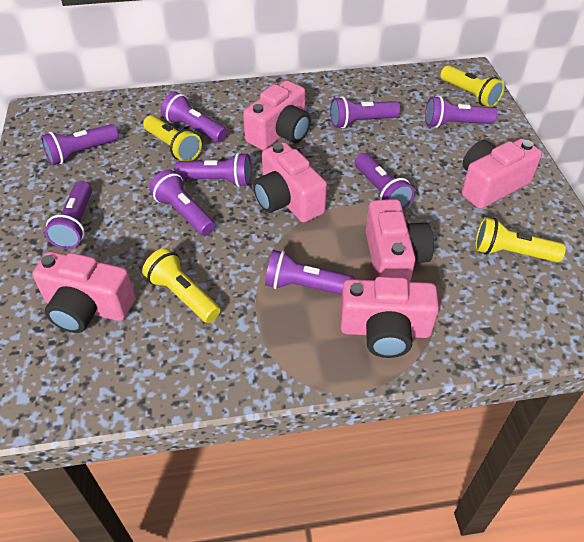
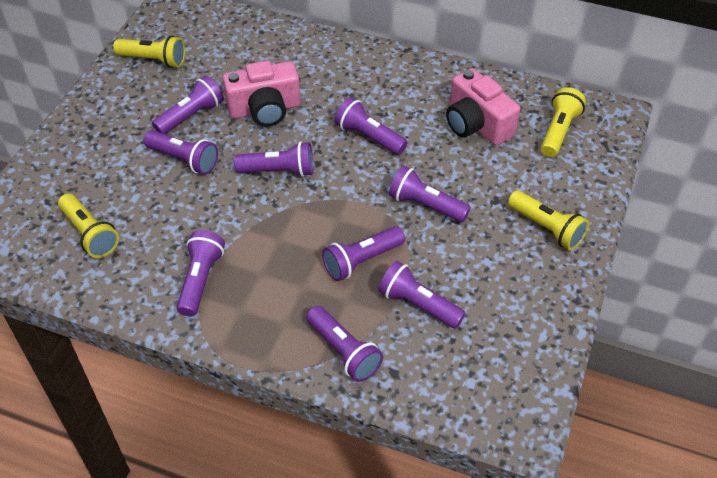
pink camera: [32,251,135,333] [243,80,311,150] [253,142,327,223] [340,277,439,358] [366,199,434,282] [461,138,542,209] = 6 -> [223,61,301,127] [446,68,520,145] = 2

